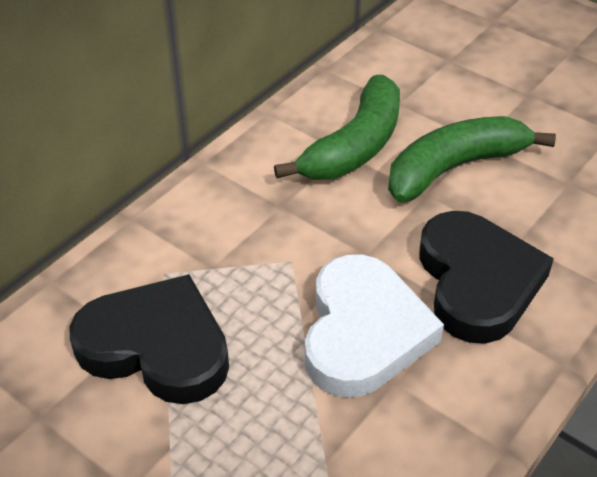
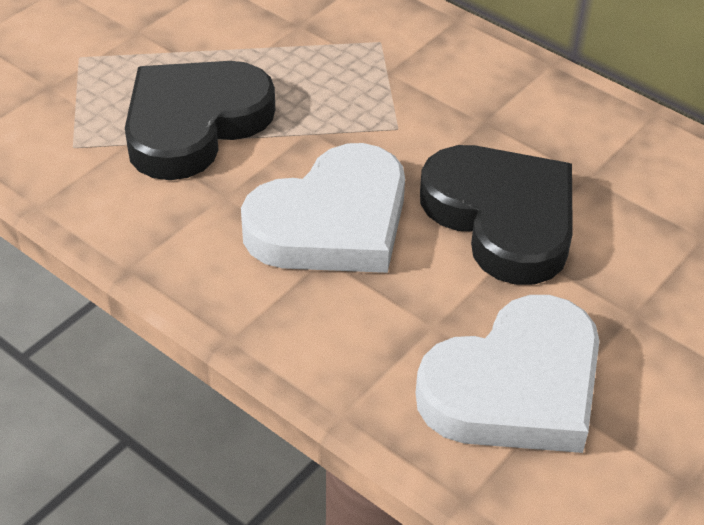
green banana: [274,75,400,180] [388,116,556,203] = 2 -> none = 0
white heart: [305,254,444,398] = 1 -> [241,143,405,273] [416,295,599,453] = 2

